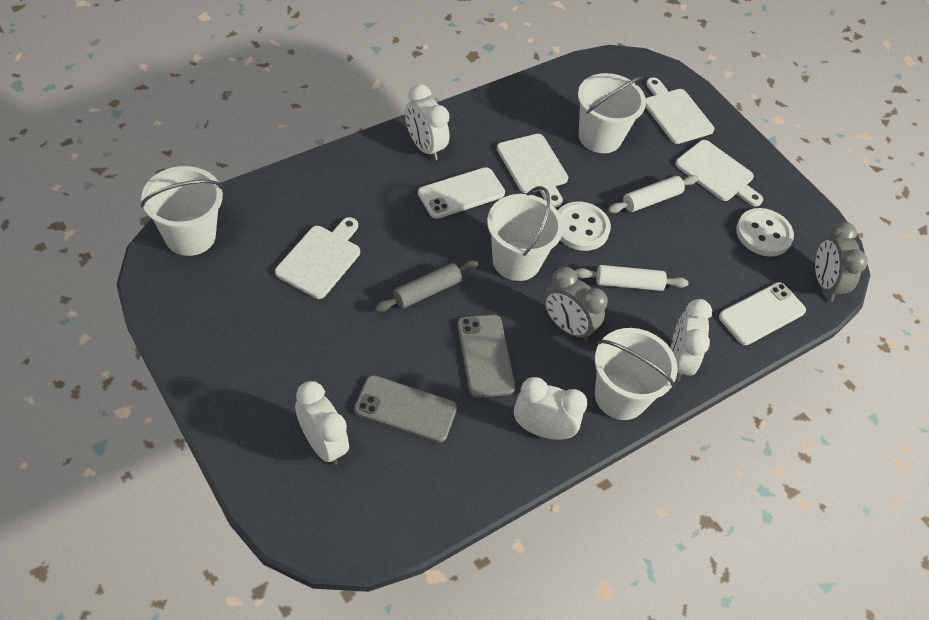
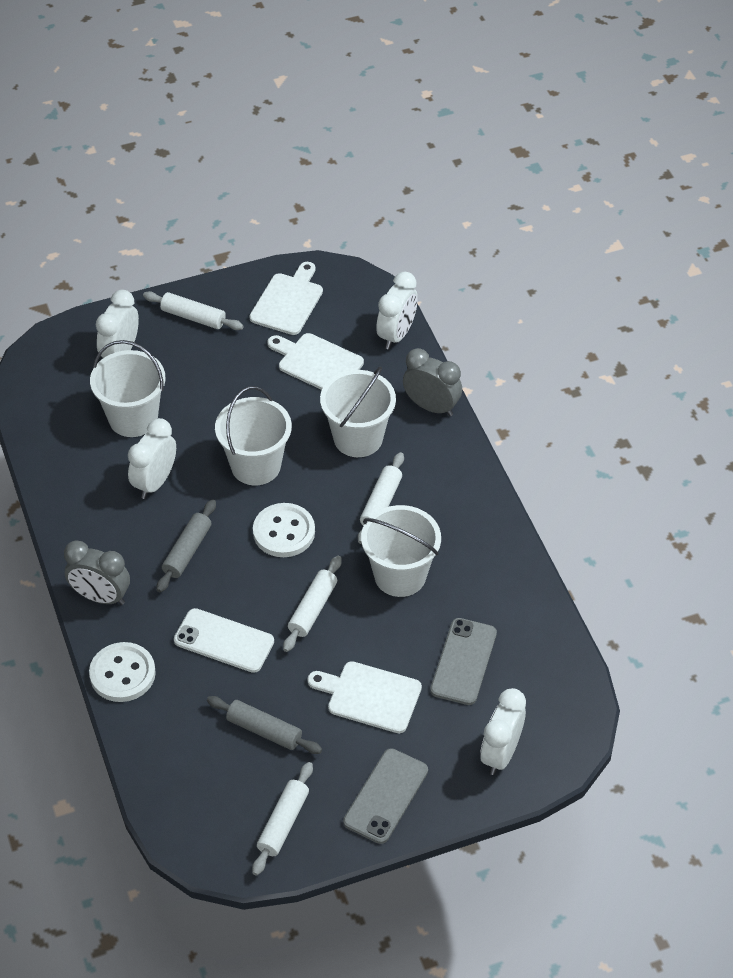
grey rolling pin: [375,260,478,312] = 1 -> [157,499,216,592] [207,696,322,754] = 2
white cutting board: [275,217,360,299] [497,134,568,207] [646,77,714,144] [675,140,763,206] = 4 -> [249,262,323,335] [267,333,364,390] [307,661,422,733] = 3
white phone: [418,167,505,219] [719,282,806,345] = 2 -> [174,608,274,673] = 1
white rolling pin: [574,265,689,291] [608,175,698,213] = 2 -> [143,291,244,330] [252,762,313,876] [283,556,341,652] [358,452,404,544] = 4

